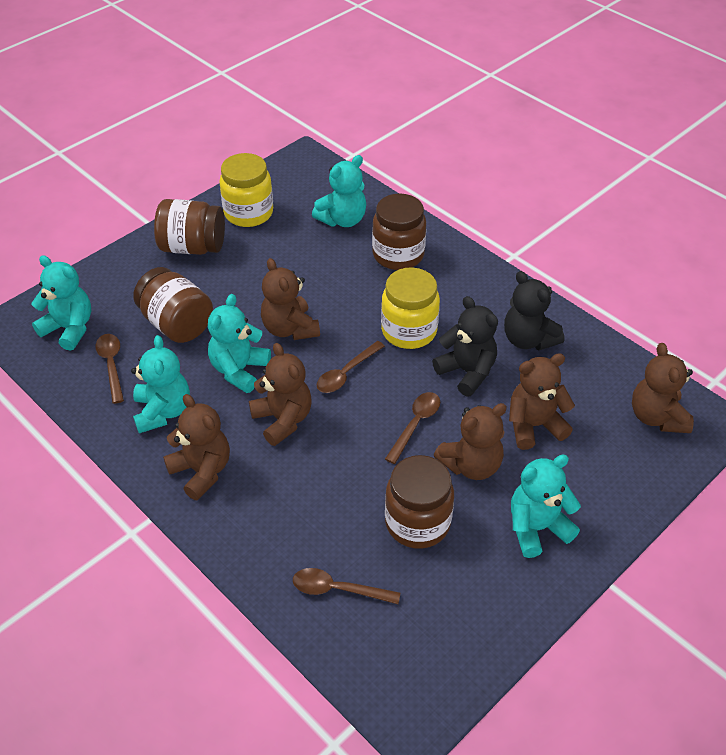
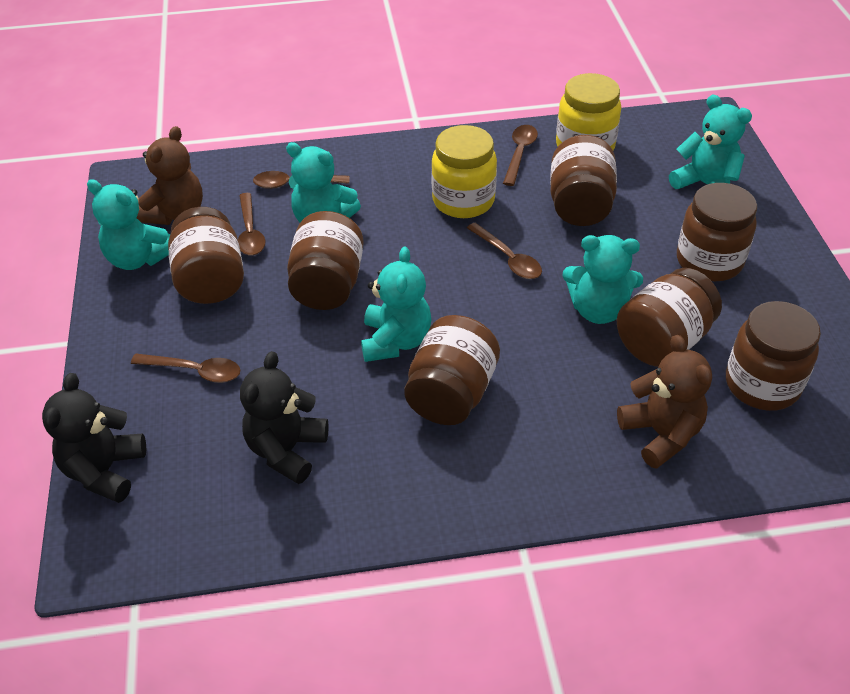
brown jar: [133,267,213,343] [154,199,225,255] [372,193,426,270] [385,455,454,549] = 4 -> [168,207,244,304] [287,211,364,310] [404,315,500,425] [550,135,617,226] [617,268,722,367] [677,183,757,281] [726,301,821,411] = 7
brown spoon: [96,334,124,404] [293,568,400,604] [317,341,385,393] [385,392,440,464] = 4 -> [131,354,240,383] [238,193,265,256] [253,171,349,189] [467,223,542,279] [503,125,538,186] = 5
brown teddy bear: [163,394,230,500] [249,343,312,446] [261,258,320,340] [434,403,507,480] [509,353,575,450] [632,343,694,433] = 6 -> [137,126,203,225] [617,335,712,469] = 2

